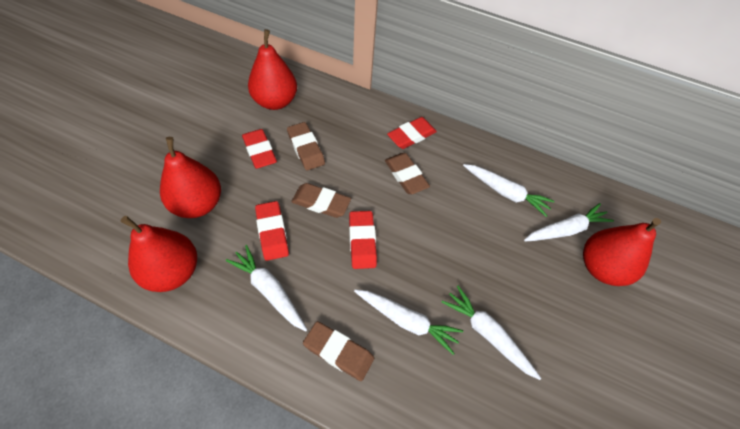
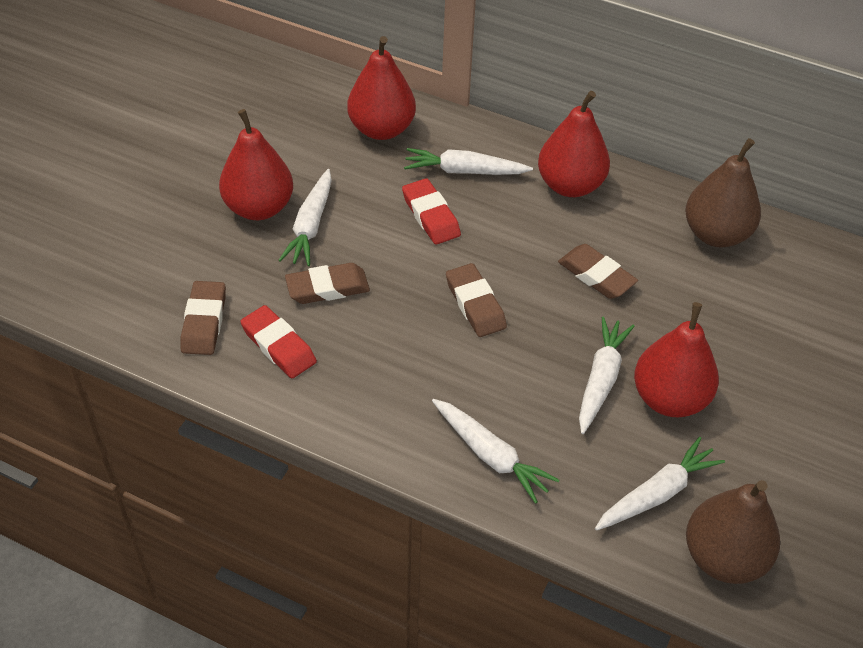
brown pear: none = 0 -> [685,138,761,247] [686,480,780,584] = 2
red eraser: [242,129,277,169] [255,201,289,261] [349,211,377,269] [387,117,437,149] = 4 -> [240,305,317,378] [402,178,461,245] = 2

